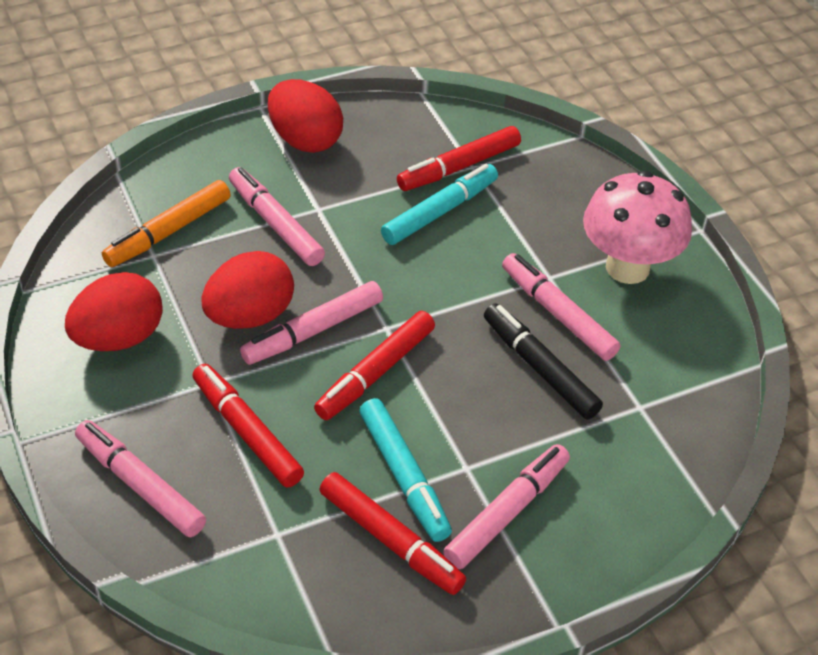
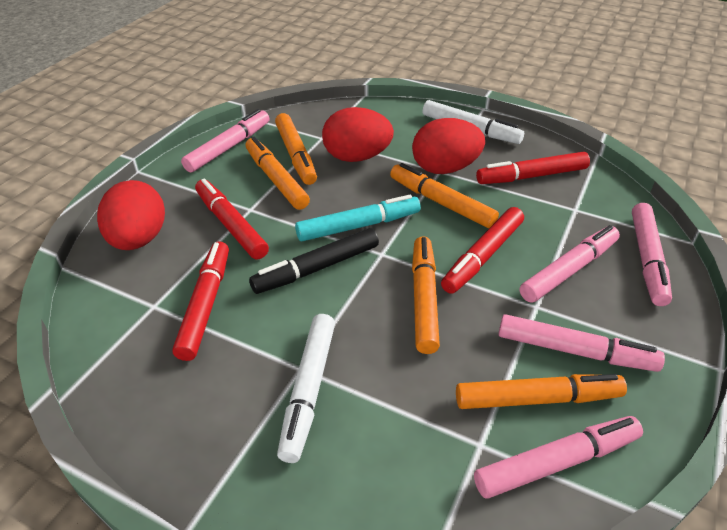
orange marker: [102,180,231,267] = 1 -> [246,137,310,210] [275,113,317,185] [390,163,499,228] [412,236,440,354] [456,374,627,409] = 5
pink mushroom: [583,170,692,284] = 1 -> none = 0
turquoise marker: [359,398,452,542] [381,164,498,245] = 2 -> [295,195,421,241] = 1
white marker: none = 0 -> [277,314,335,463] [423,100,524,144] = 2

